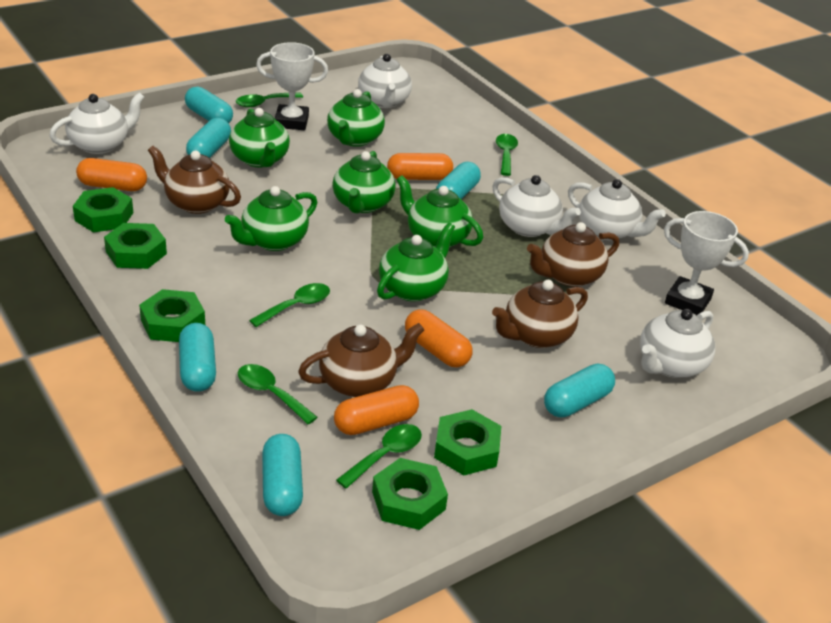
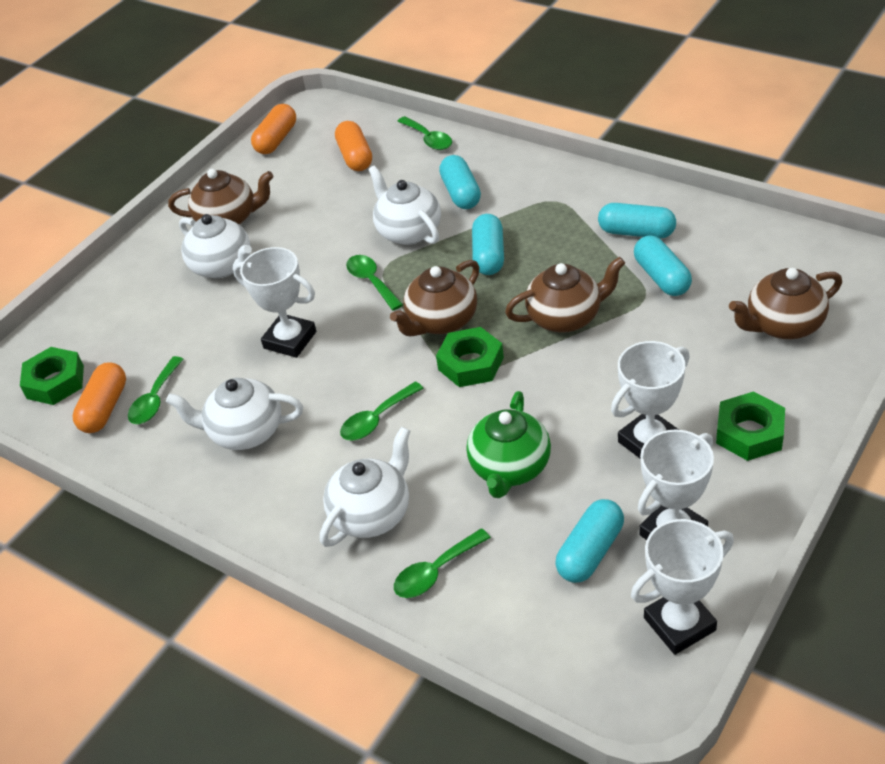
green nut: [73,187,133,233] [104,223,167,269] [139,289,205,342] [372,458,448,530] [434,409,501,476] = 5 -> [20,347,84,405] [436,327,504,387] [716,391,785,461] = 3
green teapot: [225,186,317,251] [229,108,290,167] [327,89,385,147] [332,151,396,213] [377,222,455,302] [396,175,483,247] = 6 -> [467,391,551,498] = 1
orange capsule: [76,158,147,191] [334,385,419,435] [387,153,453,180] [405,309,472,367] = 4 -> [73,362,126,433] [251,104,296,154] [335,121,372,171] = 3
turquoise capsule: [179,323,216,392] [185,86,233,123] [186,118,231,158] [262,434,303,516] [436,162,481,199] [544,364,615,418] = 6 -> [439,155,481,209] [472,214,504,275] [555,499,624,583] [598,203,676,239] [634,235,692,296] = 5
white teapot: [49,92,144,154] [358,54,412,108] [492,175,581,237] [568,179,666,240] [640,309,715,378] = 5 -> [166,378,303,450] [179,214,252,278] [320,427,410,547] [368,165,441,245] = 4
white trophy: [256,42,328,130] [664,211,749,316] = 2 -> [233,247,316,358] [611,341,690,459] [631,519,734,655] [638,429,714,540] = 4

